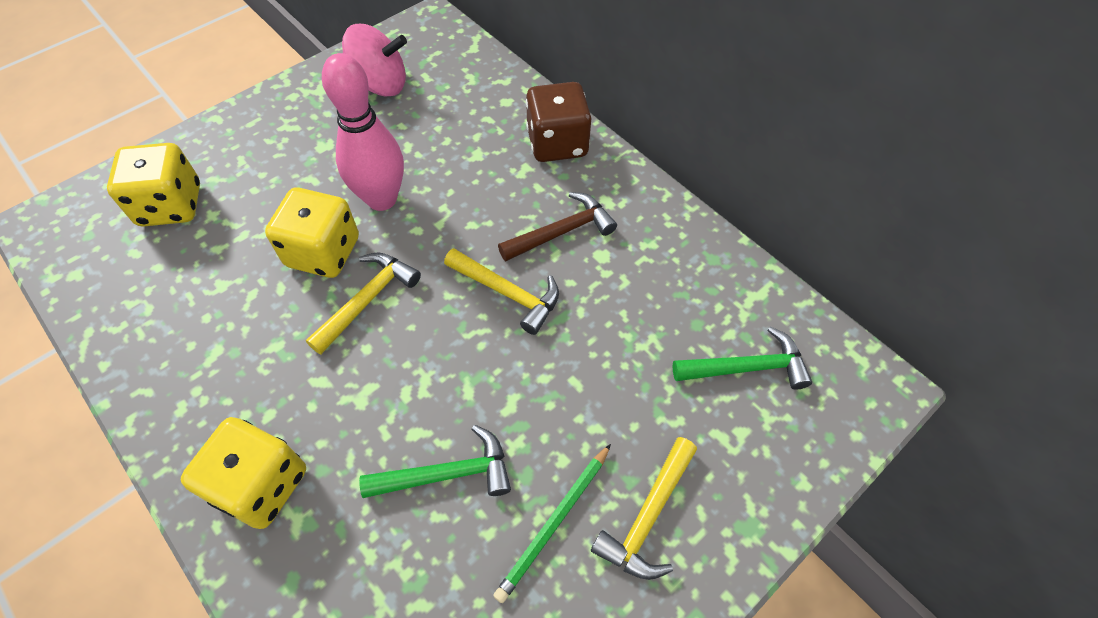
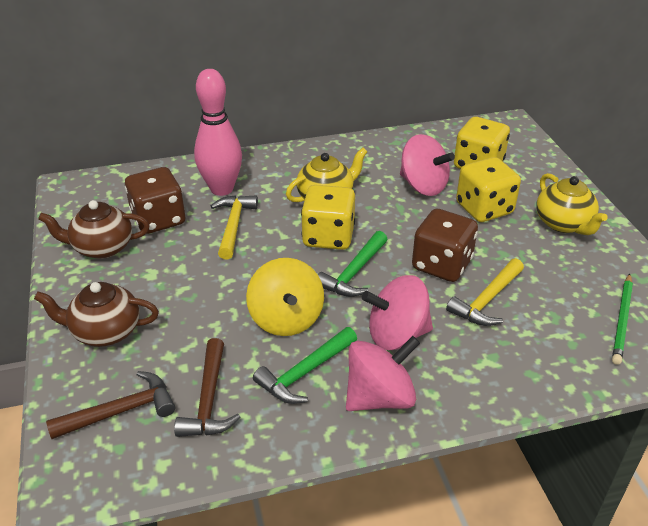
brown dice: [526,82,591,162] = 1 -> [125,167,185,234] [412,209,478,282] = 2
brown hammer: [498,192,617,261] = 1 -> [46,371,175,439] [174,338,240,437] = 2
brown teapot: none = 0 -> [34,282,159,347] [38,200,150,259] = 2
pink spinning top: [342,24,407,97] = 1 -> [346,336,420,411] [362,275,433,350] [400,134,455,196] = 3
yellow hammer: [306,252,421,354] [444,248,559,335] [591,437,697,580] = 3 -> [211,195,258,259] [446,258,524,326] = 2
yellow spinning top: none = 0 -> [246,258,324,336] = 1
yellow teapot: none = 0 -> [286,148,367,202] [536,173,608,235] = 2

